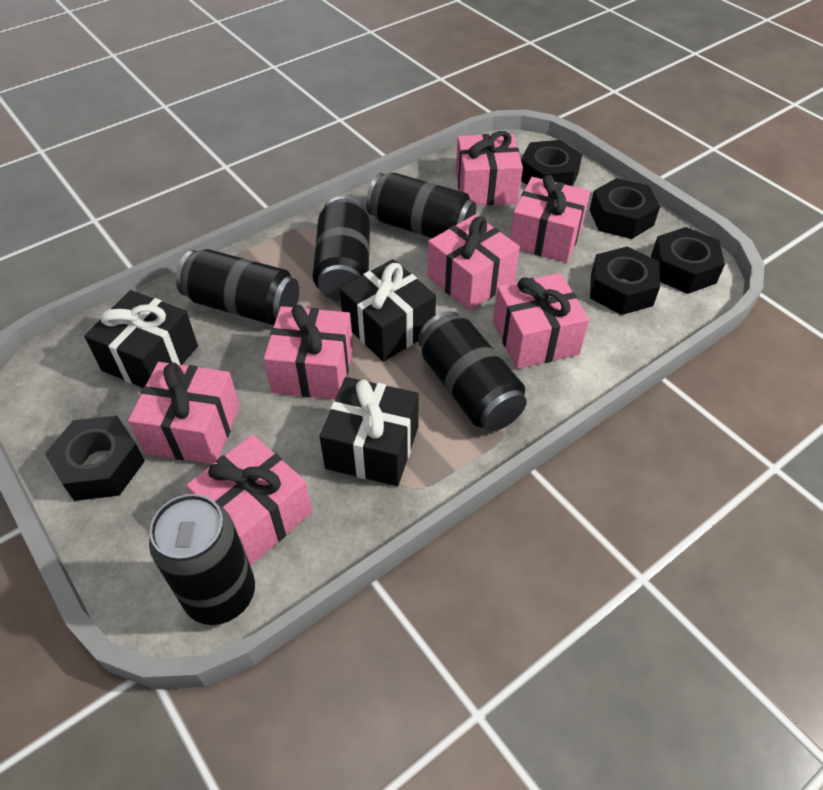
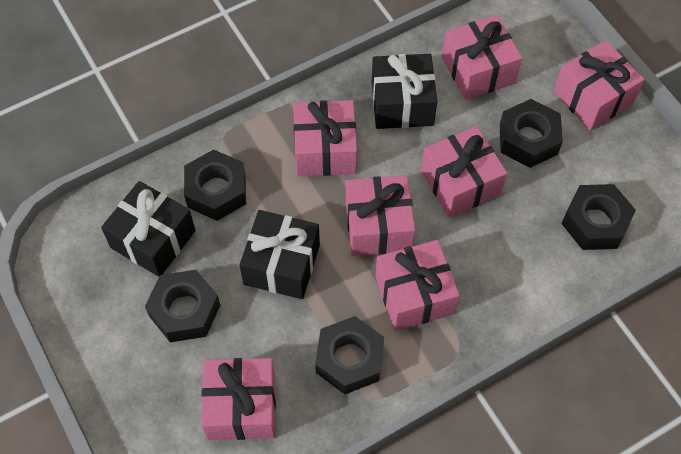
black can: [149,494,255,625] [176,249,299,325] [313,196,370,301] [366,172,476,238] [418,311,527,431] = 5 -> none = 0

